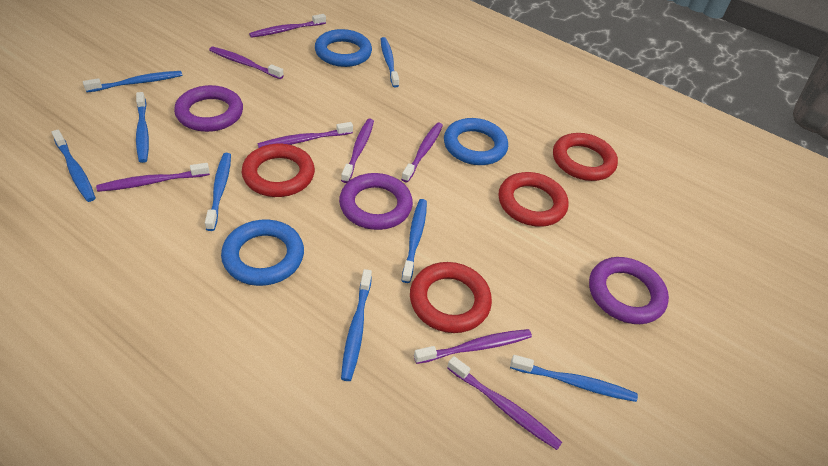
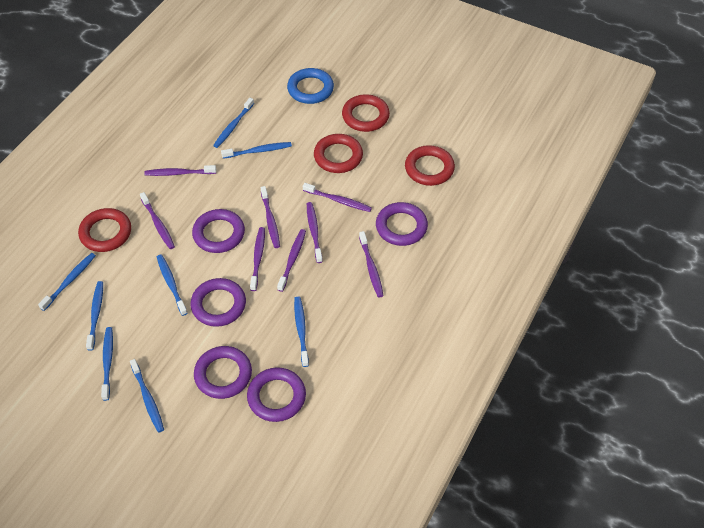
blue ring: [221,220,304,286] [315,29,372,67] [444,118,508,165] = 3 -> [287,68,334,104] = 1
purple ring: [174,85,243,132] [339,173,413,230] [589,257,669,324] = 3 -> [191,278,246,327] [192,209,245,253] [194,346,252,399] [247,367,306,422] [376,202,428,246] = 5

